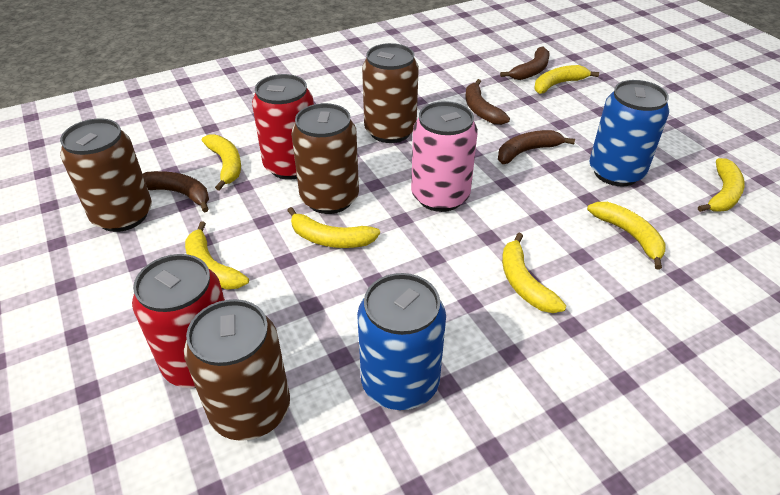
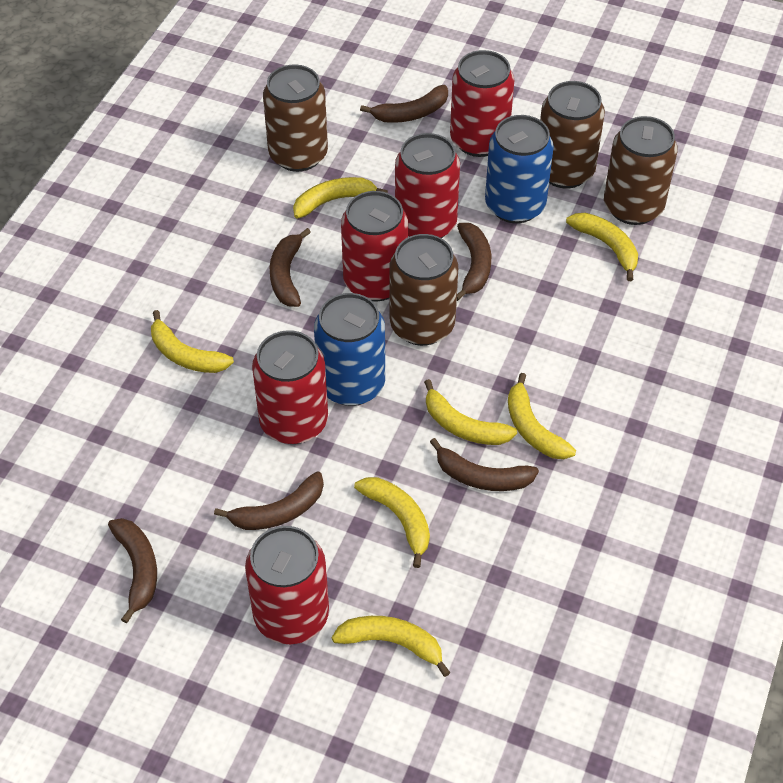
brown banana: [143,171,209,213] [465,79,510,125] [498,130,575,164] [500,47,550,80] = 4 -> [108,518,157,623] [214,471,324,530] [270,228,311,307] [360,85,448,123] [430,438,539,491] [457,223,491,301] = 6
pink can: [411,101,478,212] = 1 -> none = 0
red can: [132,254,225,388] [252,74,314,180] = 2 -> [245,526,329,644] [252,330,328,444] [341,191,408,302] [395,133,460,238] [450,50,514,157] = 5

